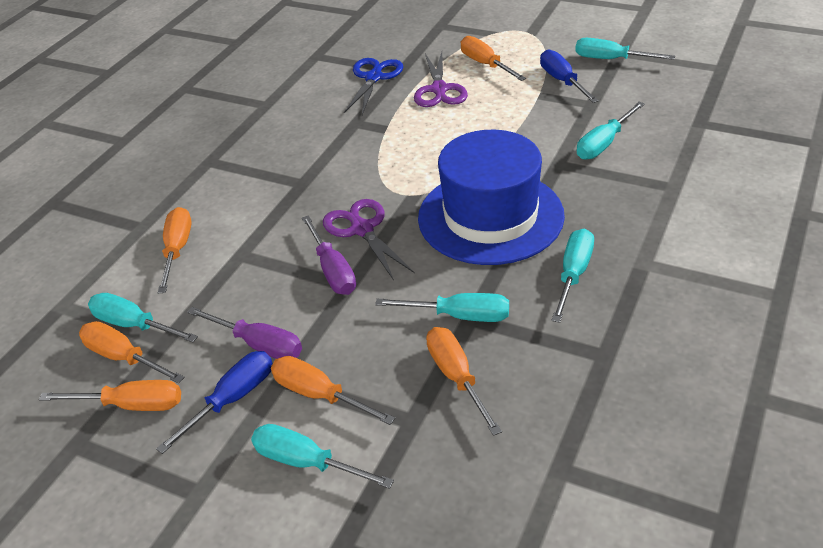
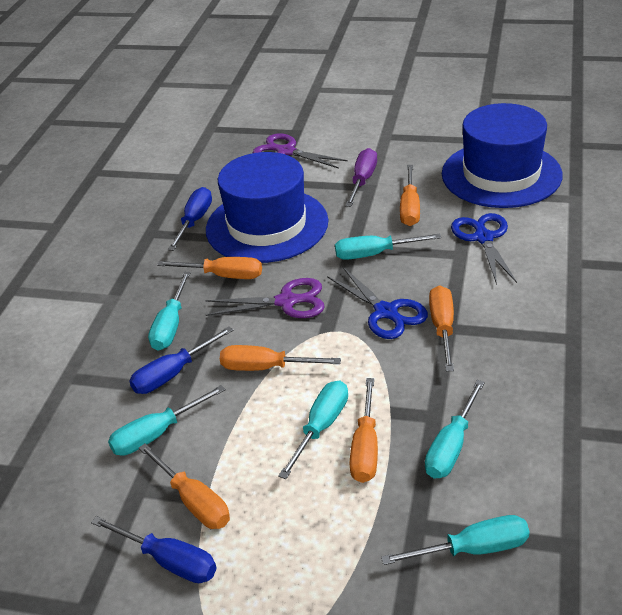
blue hat: [418,130,565,265] = 1 -> [206,152,328,263] [442,103,563,208] = 2
blue scissors: [344,58,403,115] = 1 -> [327,267,428,339] [451,213,517,285] = 2
blue screwdriver: [156,351,272,454] [540,49,599,103] = 2 -> [91,516,217,583] [129,326,233,394] [168,187,212,251] = 3
purple screwdriver: [187,307,302,359] [302,215,356,295] = 2 -> [345,148,377,207] = 1

